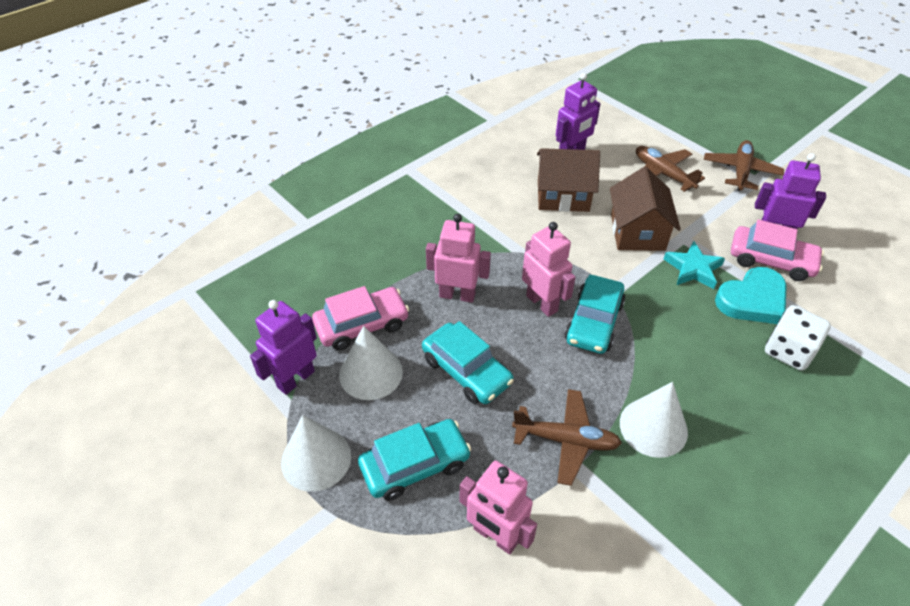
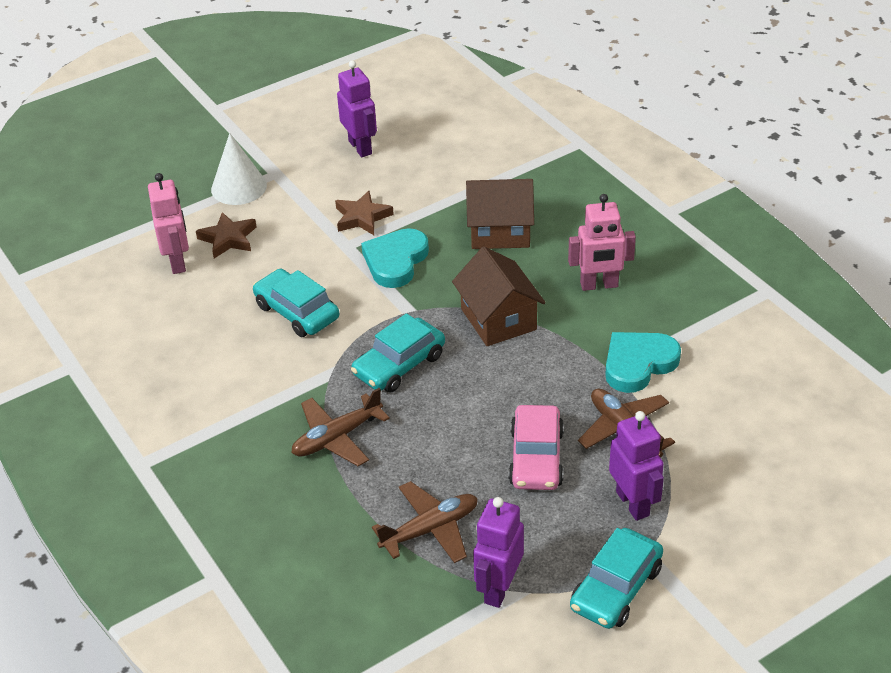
brown star: none = 0 -> [196,212,256,259] [335,191,394,235] = 2
pink car: [312,286,409,350] [731,219,824,281] = 2 -> [508,405,564,490] = 1
pink robot: [426,214,491,303] [460,461,537,555] [522,222,576,317] = 3 -> [148,173,189,274] [568,194,636,291] = 2
turquoise heart: [715,267,787,324] = 1 -> [361,228,429,288] [605,332,681,393] = 2
turquoise star: [664,241,725,289] = 1 -> none = 0
white cone: [281,415,351,492] [339,326,403,400] [620,382,688,458] = 3 -> [211,133,267,205] = 1
white dice: [765,305,831,371] = 1 -> none = 0

